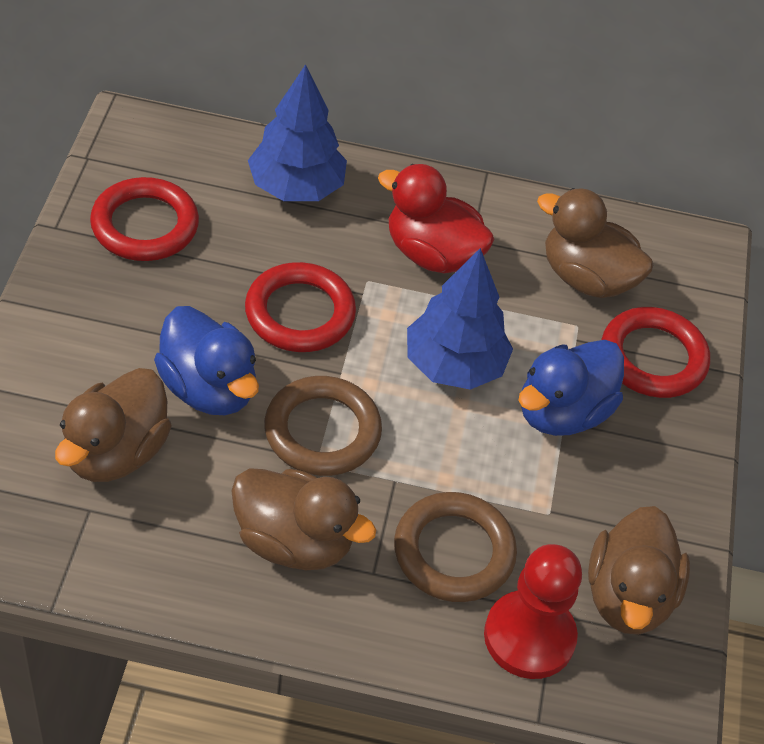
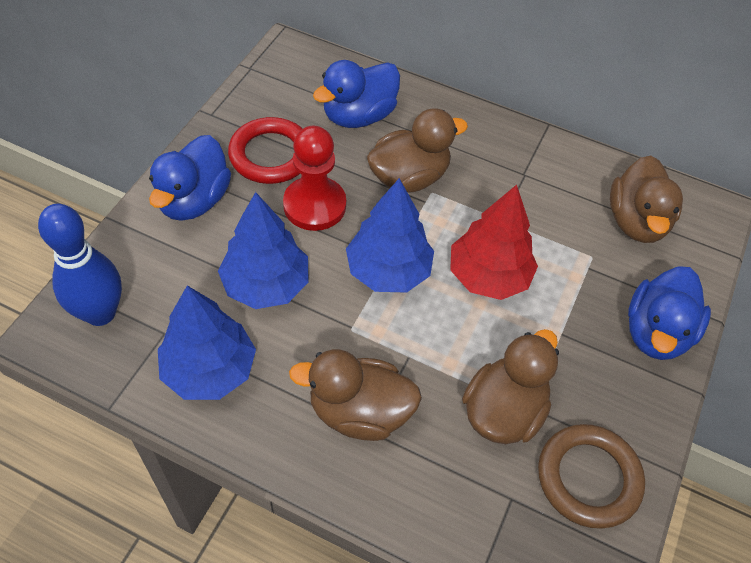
blue bowling pin: none = 0 -> [38,204,122,326] = 1
blue duck: [154,306,259,415] [518,340,624,436] = 2 -> [149,135,231,221] [313,60,400,128] [628,266,711,360] = 3
blue tree: [248,64,347,201] [407,248,513,390] = 2 -> [158,285,256,400] [218,192,309,309] [346,178,434,293] = 3
brown ring: [264,376,382,476] [394,492,517,602] = 2 -> [538,424,645,529] = 1
red duck: [378,164,494,274] = 1 -> none = 0
red ring: [90,177,199,261] [245,262,356,352] [602,307,710,398] = 3 -> [228,117,303,184] = 1
red tree: none = 0 -> [450,185,538,300] = 1

